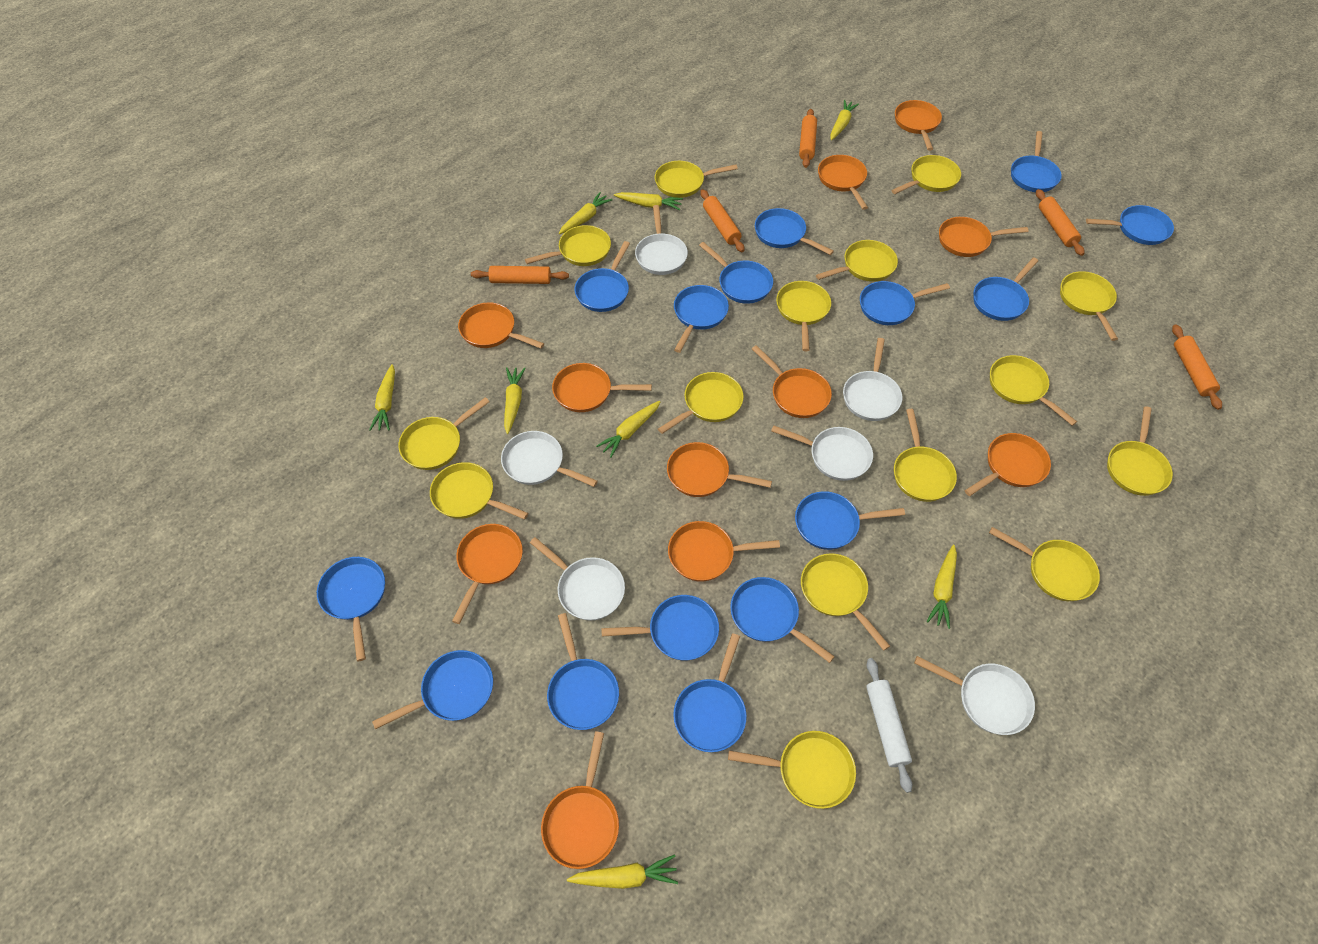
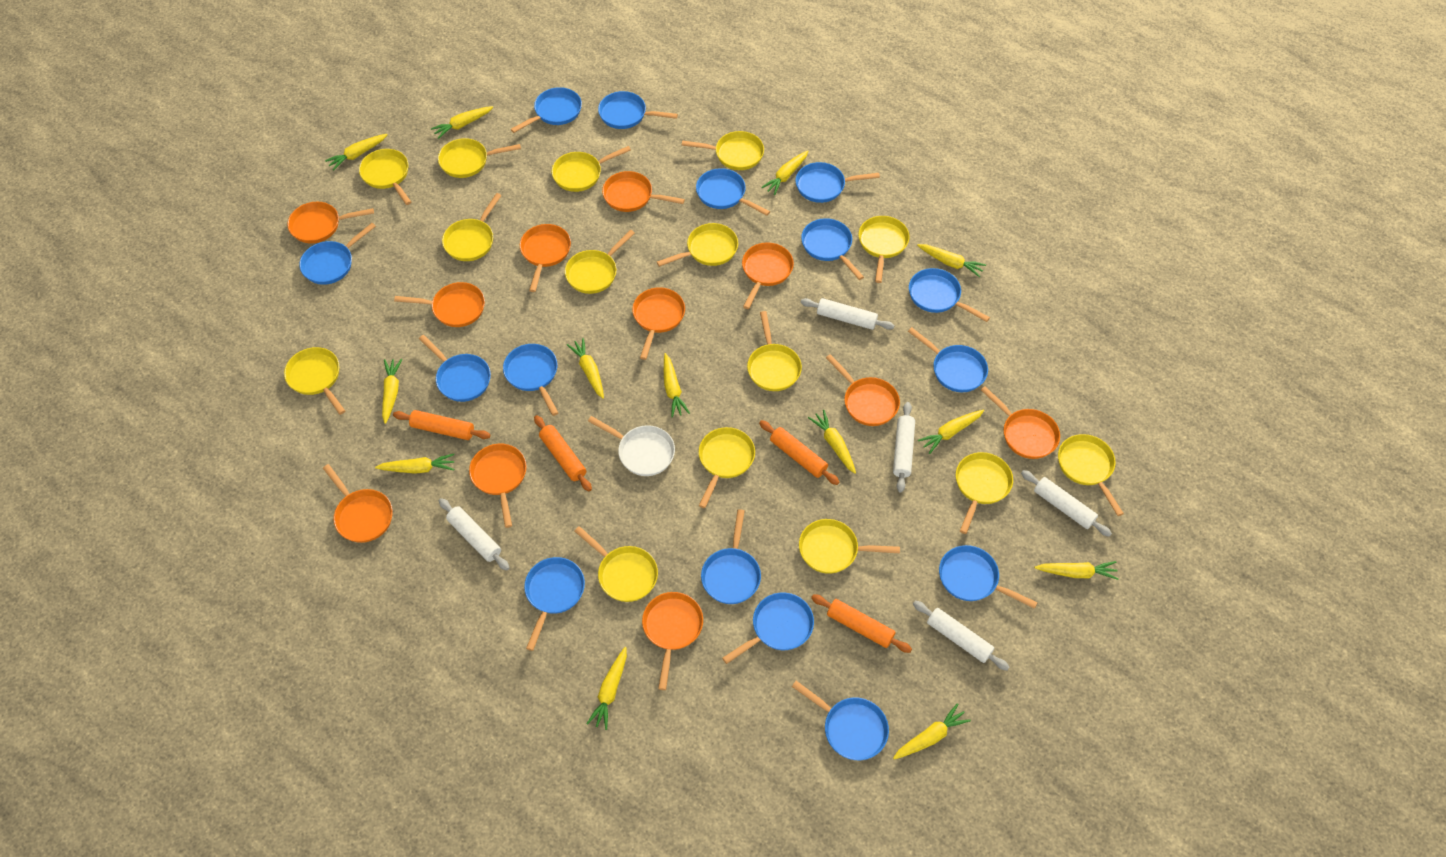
orange rolling pin: [471,266,569,284] [700,189,744,252] [799,109,817,168] [1036,189,1084,256] [1172,324,1222,410] = 5 -> [393,410,490,440] [534,415,592,492] [759,420,839,485] [811,594,912,653] = 4
white pan: [501,431,598,487] [530,537,625,621] [635,205,688,275] [771,425,873,481] [843,338,902,421] [914,656,1035,735] = 6 -> [588,416,675,476] = 1
white rolling pin: [866,658,912,793] = 1 -> [439,498,509,571] [801,298,895,330] [893,402,915,492] [913,601,1009,671] [1021,470,1112,537] = 5
yellow carrot: [369,364,395,431] [504,367,526,434] [559,192,612,234] [567,854,678,889] [596,401,661,458] [614,192,683,210] [830,100,859,140] [926,545,957,629] = 8 -> [325,134,388,171] [375,454,455,474] [382,359,402,424] [431,106,493,139] [567,338,604,399] [586,647,627,730] [664,353,690,417] [761,150,808,195] [808,410,856,474] [893,703,971,759] [917,244,986,277] [918,410,984,454] [1035,561,1119,580] = 13

